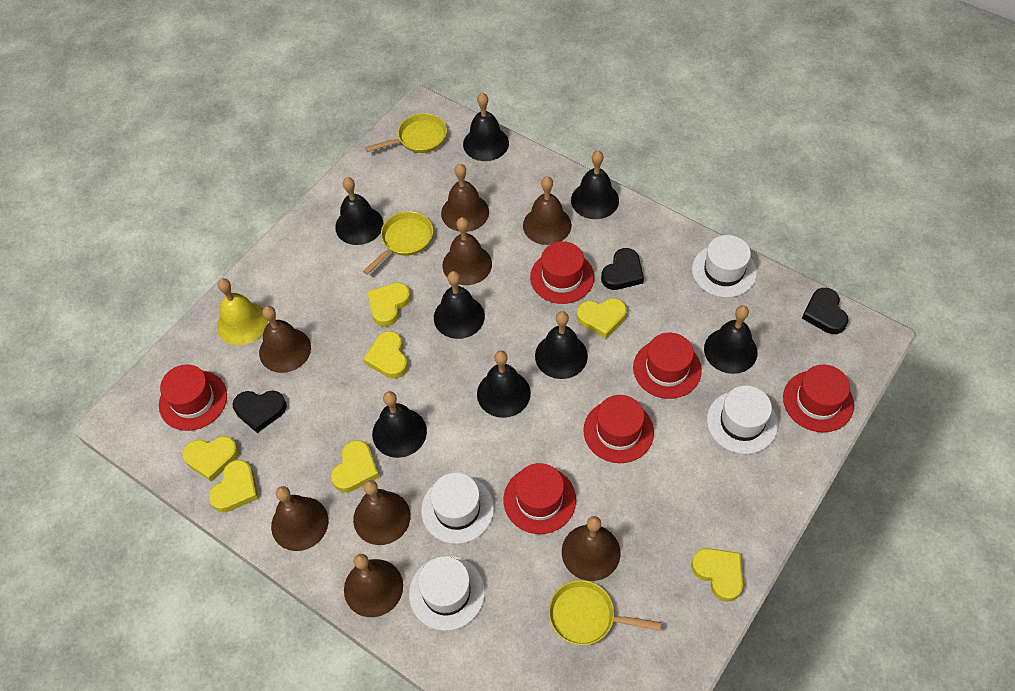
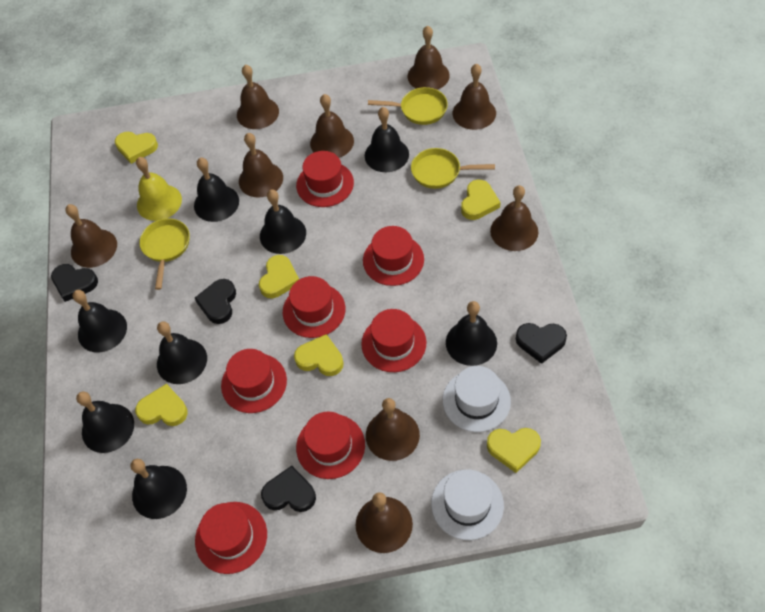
black heart: [233,391,287,433] [601,248,644,290] [802,288,848,334] = 3 -> [51,264,98,302] [195,279,236,324] [261,466,316,512] [516,323,567,364] = 4
brown bell: [259,306,311,373] [271,486,329,551] [344,554,403,617] [353,480,411,545] [441,164,489,232] [442,217,492,285] [523,177,572,245] [562,516,621,581] = 8 -> [65,204,117,268] [237,64,279,129] [239,133,283,198] [310,94,354,158] [356,492,413,553] [366,398,420,461] [408,25,450,90] [453,63,496,130] [490,185,538,251] = 9
red hat: [159,364,227,431] [503,463,576,534] [530,241,594,304] [583,395,654,463] [633,333,702,399] [783,365,854,432] = 6 -> [195,502,267,574] [221,349,287,413] [283,276,345,338] [296,151,354,207] [296,411,365,479] [361,309,426,372] [363,226,424,286] = 7
white hat: [409,556,485,631] [421,473,494,544] [692,235,757,298] [707,386,778,454] = 4 -> [431,469,504,540] [443,366,511,432] = 2
yellow heart: [182,436,239,482] [209,460,259,512] [331,440,379,493] [363,331,408,379] [368,282,411,327] [577,298,627,339] [691,548,743,602] = 7 -> [115,132,158,164] [135,384,188,426] [259,255,299,298] [294,334,344,376] [461,179,501,220] [487,428,541,473] = 6

